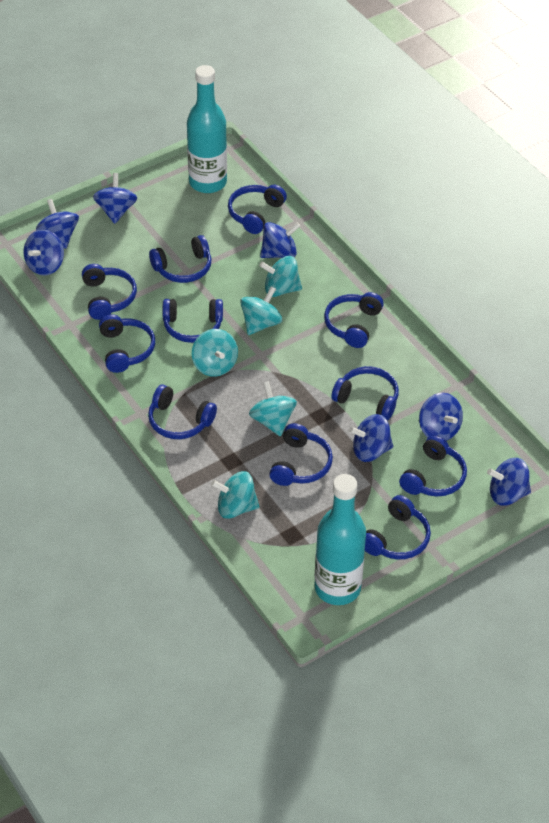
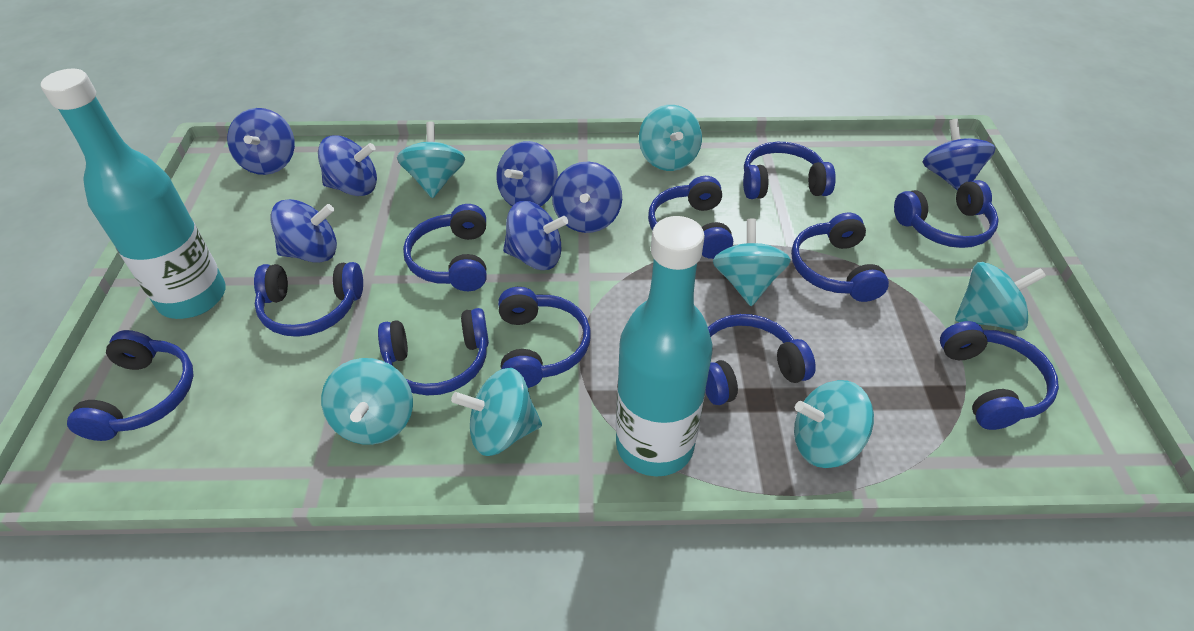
turquoise spinning top: [192,329,238,377] [211,471,260,519] [240,286,282,335] [249,381,297,437] [259,256,302,297] = 5 -> [321,358,413,445] [397,122,465,198] [451,368,542,456] [639,105,702,171] [713,218,791,306] [794,380,874,468] [955,262,1046,331] = 7

